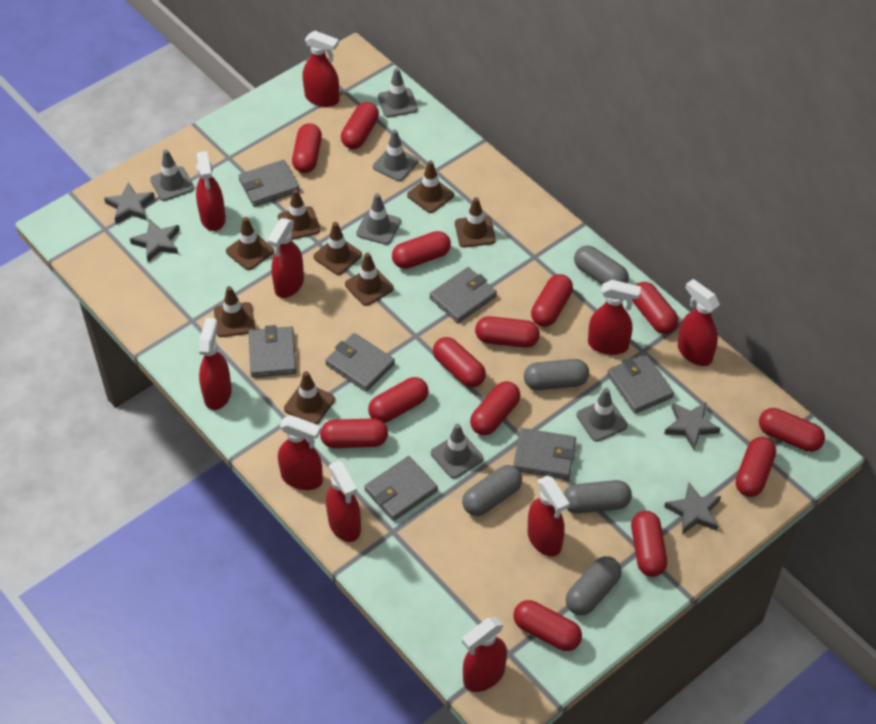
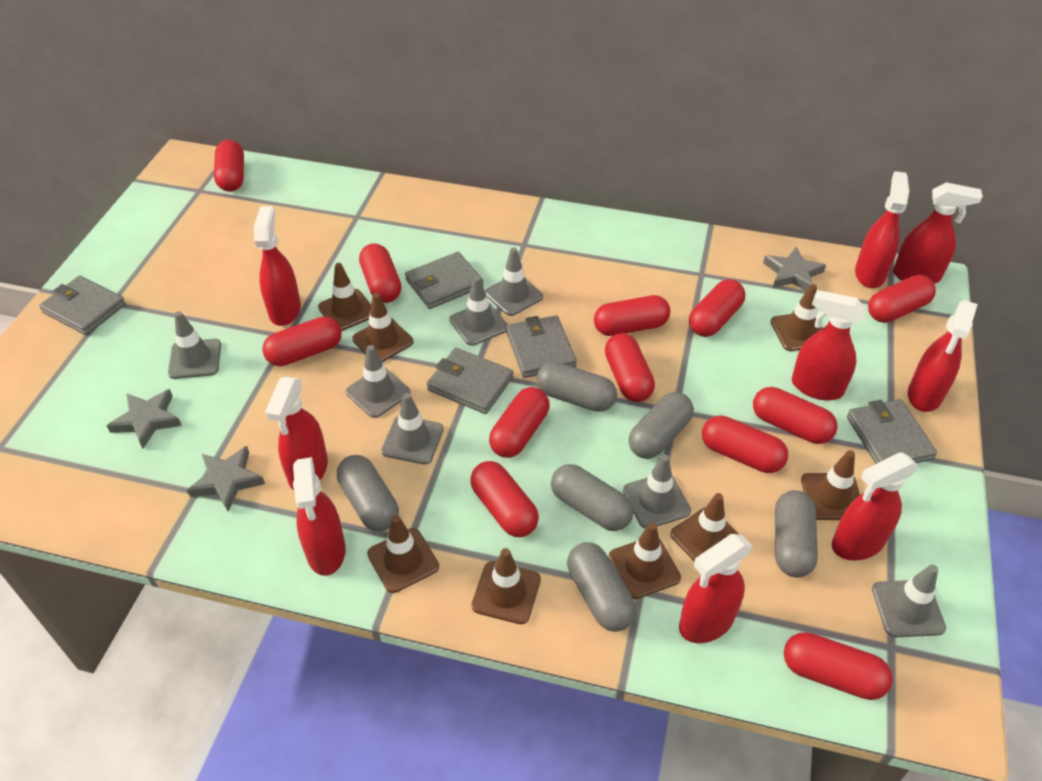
grey capsule: [462,465,522,516] [524,359,589,390] [564,480,632,514] [566,556,622,615] [574,246,629,285] = 5 -> [337,455,399,531] [536,362,617,412] [551,464,634,531] [567,542,636,632] [628,392,694,459] [775,490,818,577] = 6
grey star: [104,183,155,224] [130,219,180,262] [664,402,721,450] [664,482,721,535] = 4 -> [107,389,182,448] [187,446,265,512] [763,246,826,291] = 3
grey traffic cone: [150,149,194,201] [356,193,401,245] [373,129,418,181] [378,68,418,118] [431,424,483,479] [576,388,628,442] = 6 -> [168,311,221,379] [346,345,411,418] [381,393,444,465] [449,276,508,346] [485,247,543,316] [623,454,691,529] [872,565,946,637] = 7
grey wallet: [239,160,300,207] [249,325,296,377] [325,333,395,392] [364,456,438,521] [430,267,497,323] [513,428,576,479] [607,354,674,414] = 7 -> [39,276,126,335] [405,252,484,309] [427,348,513,414] [506,315,577,378] [847,399,937,464] = 5
red capsule: [292,123,322,173] [320,418,388,448] [341,102,379,149] [368,377,428,423] [392,231,451,269] [433,337,486,388] [470,381,520,435] [475,316,540,348] [513,600,582,651] [531,274,573,327] [631,282,679,334] [631,511,667,577] [736,437,776,497] [759,408,825,452] = 14 -> [214,140,244,192] [262,316,342,366] [359,243,401,303] [470,461,539,537] [489,387,549,458] [594,295,670,336] [605,333,655,402] [689,279,745,337] [702,416,788,473] [753,387,837,444] [784,632,893,700] [868,275,936,323] = 12
red spray bottle: [196,151,226,231] [199,318,232,410] [268,218,304,298] [278,415,323,490] [302,30,340,107] [326,461,361,542] [462,617,507,692] [528,476,570,557] [588,280,641,355] [678,279,720,366] = 10 -> [254,206,301,326] [265,377,328,490] [293,457,345,576] [679,534,753,643] [792,290,866,400] [832,452,919,561] [855,171,909,288] [893,182,983,284] [908,300,978,412] = 9

